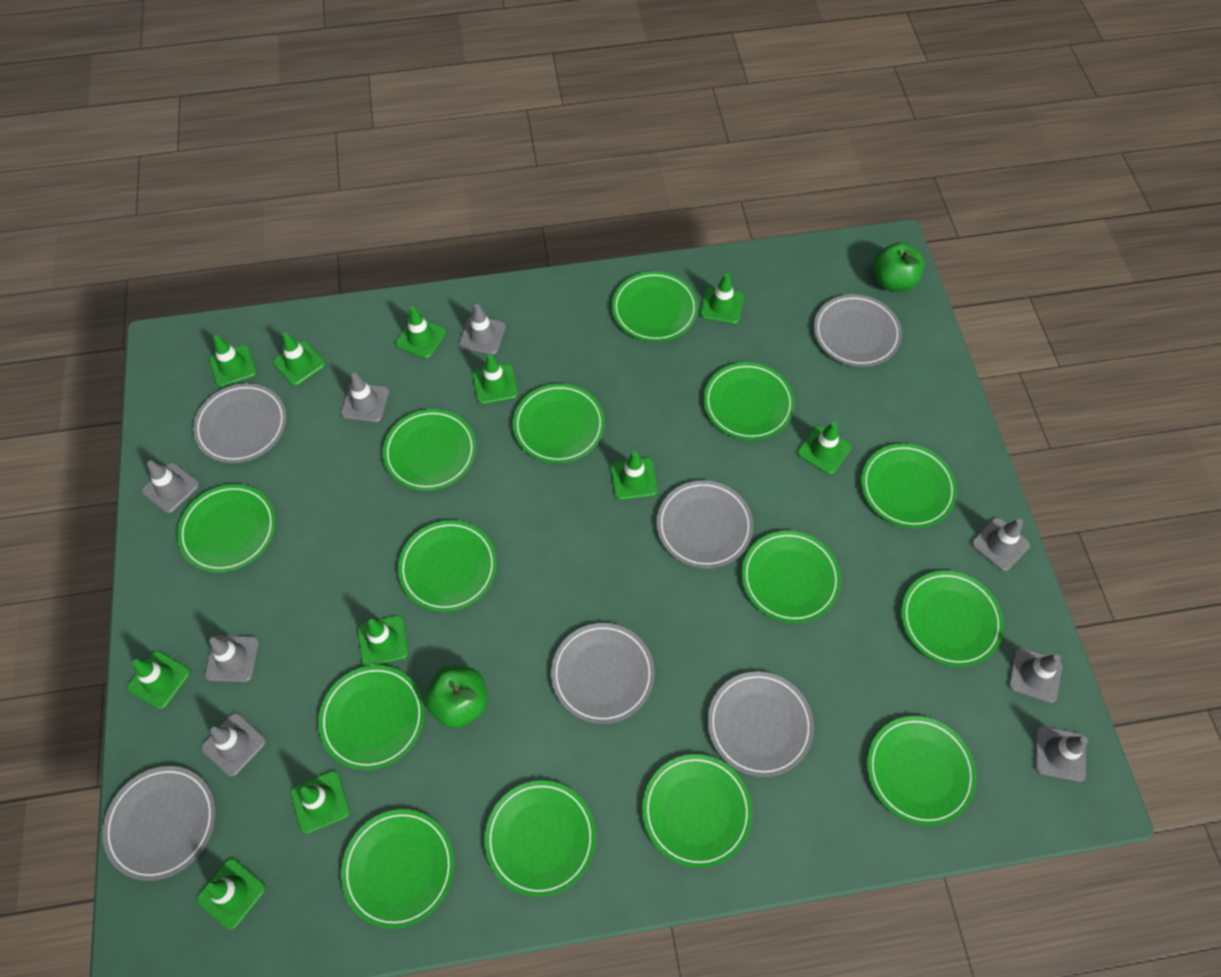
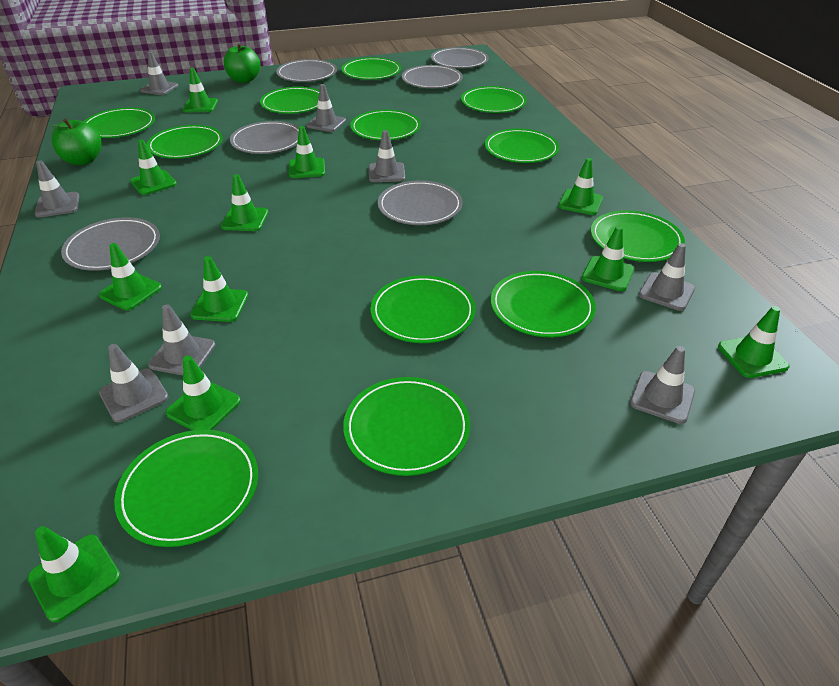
green plate: [177,484,276,573] [318,665,425,770] [341,809,454,929] [383,409,476,491] [398,520,497,612] [485,780,596,897] [513,384,605,463] [612,271,698,342] [642,754,752,868] [704,362,795,440] [742,531,841,623] [861,443,957,528] [867,716,977,826] [901,571,1004,667] = 14 -> [84,107,155,138] [114,430,258,547] [147,125,223,159] [260,87,320,114] [342,57,401,80] [343,377,470,476] [350,110,421,140] [371,275,476,343] [461,86,527,113] [485,129,559,163] [491,271,596,337] [591,210,685,262] = 12

